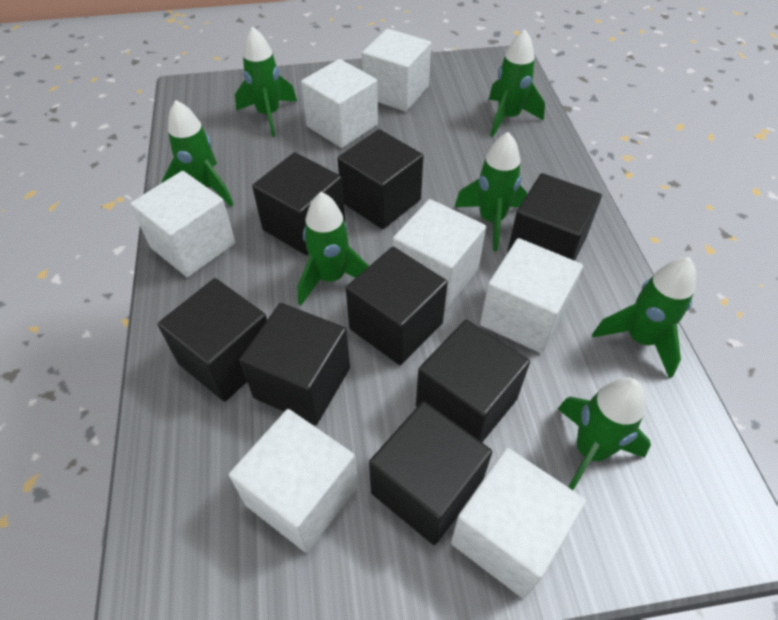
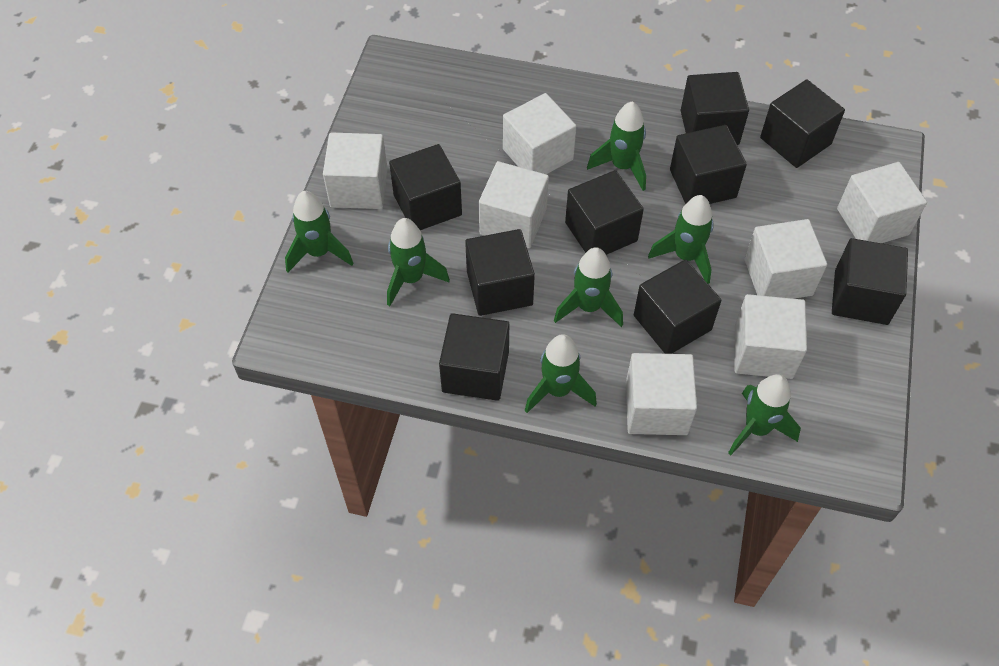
black cube: [157,278,267,402] [239,303,350,425] [252,152,345,255] [337,129,423,229] [346,247,448,365] [369,401,492,545] [416,320,530,442] [507,173,602,261] = 8 -> [389,144,462,230] [439,313,509,401] [465,229,535,316] [565,170,644,255] [634,260,721,354] [670,125,747,204] [681,72,749,145] [760,79,845,168] [832,238,908,325] = 9

